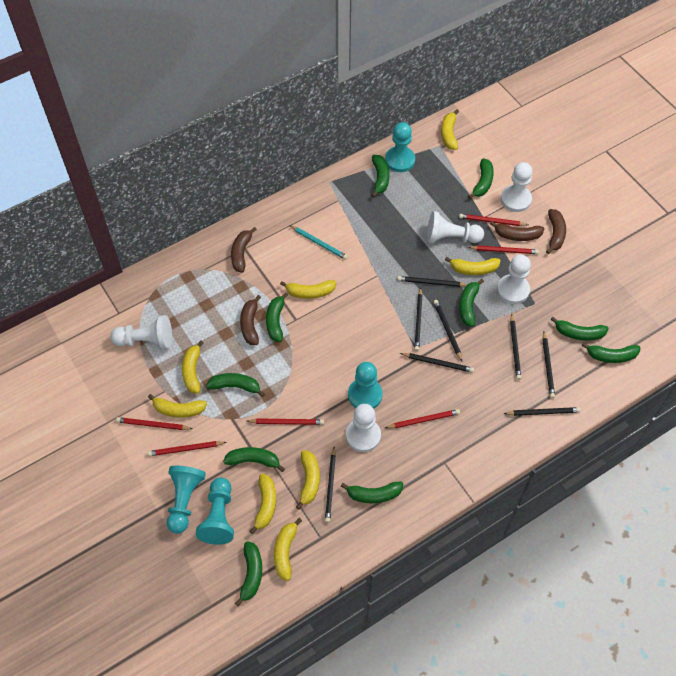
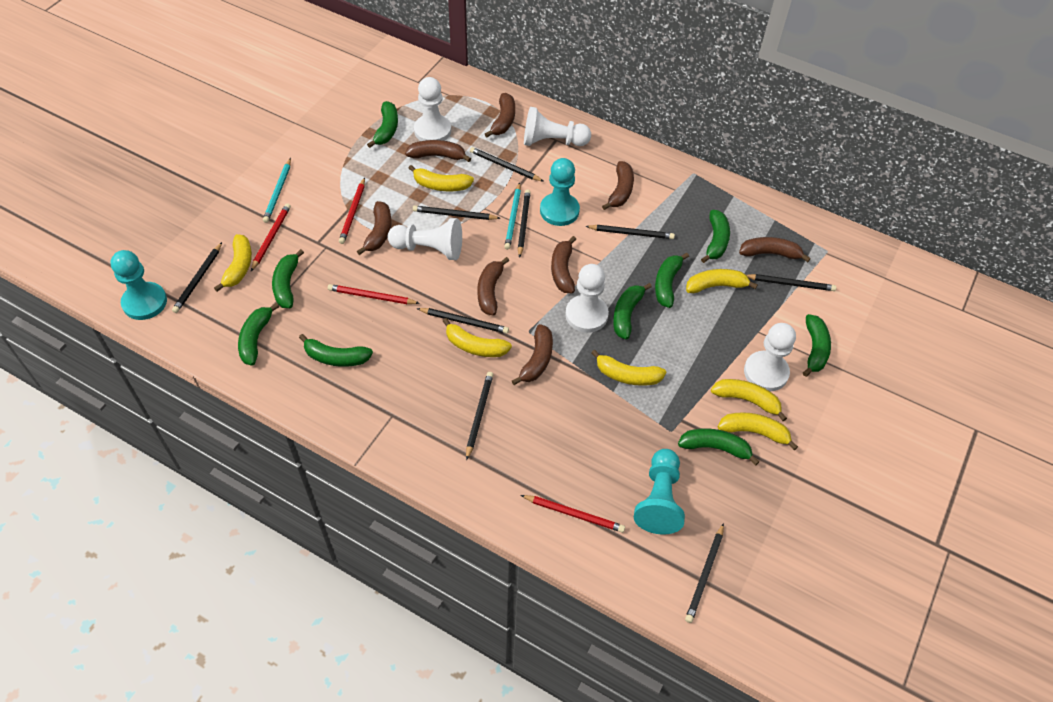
black pencil: [325,447,336,523] [397,276,467,287] [400,353,474,373] [414,287,423,351] [433,300,462,361] [503,407,581,416] [510,314,521,380] [542,332,555,398] = 8 -> [172,242,222,313] [413,206,500,220] [416,308,509,334] [466,372,493,460] [470,147,544,182] [518,189,531,258] [585,225,675,239] [685,523,724,623] [747,274,837,291] = 9
brown banana: [231,227,257,273] [240,295,261,345] [490,221,544,241] [546,209,566,254] = 4 -> [357,201,391,255] [405,140,471,162] [477,257,509,315] [485,93,515,137] [512,324,553,385] [551,236,576,293] [602,161,634,210] [739,237,811,262] = 8
green banana: [206,373,265,397] [223,447,285,472] [235,541,262,607] [266,292,288,342] [340,481,404,503] [371,155,389,198] [459,279,484,327] [468,158,494,199] [550,317,609,341] [581,342,640,363] = 10 -> [238,303,279,366] [272,249,304,308] [299,334,373,367] [367,101,398,148] [613,283,652,340] [655,253,689,308] [678,428,759,465] [701,210,730,263] [803,314,831,377] = 9
red pencil: [116,417,193,430] [147,441,227,456] [247,418,324,425] [385,409,460,428] [459,214,528,226] [468,245,539,254] = 6 -> [251,203,291,271] [328,284,420,304] [339,177,365,244] [521,495,625,533] = 4
turquoise pawn: [167,466,206,534] [196,478,234,545] [348,362,383,409] [385,122,415,172] = 4 -> [110,250,167,320] [540,158,580,226] [634,449,685,535] = 3
turquoise pencil: [289,225,348,260] = 1 -> [263,158,291,223] [504,182,521,250] = 2
yellow banana: [148,394,207,418] [182,341,204,393] [250,474,276,534] [274,518,302,581] [280,280,336,299] [296,450,320,510] [441,110,459,150] [445,257,501,275] = 8 -> [214,234,252,292] [409,165,474,191] [443,318,512,357] [591,350,666,386] [686,269,758,293] [711,379,787,421] [718,412,798,451] = 7

